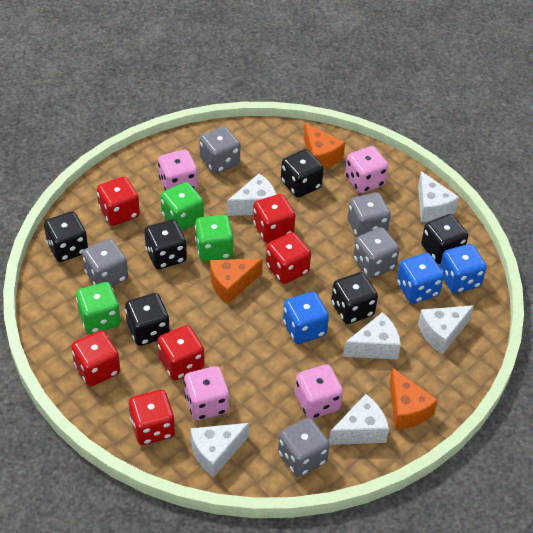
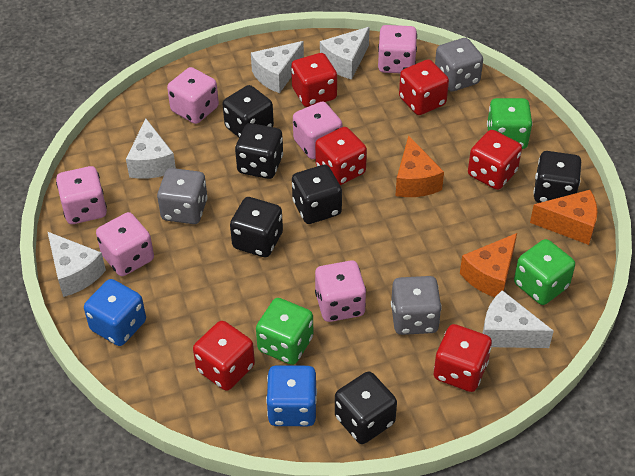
blue dice: [283,291,329,344] [397,253,444,304] [440,244,487,294] = 3 -> [84,279,146,346] [266,365,317,426] = 2
grey dice: [82,239,128,286] [199,126,240,174] [278,418,330,477] [348,192,391,237] [353,227,400,278] = 5 -> [157,168,208,224] [391,276,442,335] [435,38,483,91] = 3
pink dice: [158,150,198,191] [184,366,229,420] [295,364,343,419] [345,146,388,194] = 4 -> [56,166,107,224] [96,212,154,276] [167,67,219,124] [293,102,342,159] [315,261,366,322] [378,25,417,73] = 6
white cheese: [190,423,249,478] [227,174,276,216] [329,394,389,445] [343,312,401,360] [418,171,459,222] [418,305,474,354] = 6 -> [48,232,106,297] [126,119,176,179] [251,41,304,93] [320,27,370,80] [482,290,554,348] = 5

